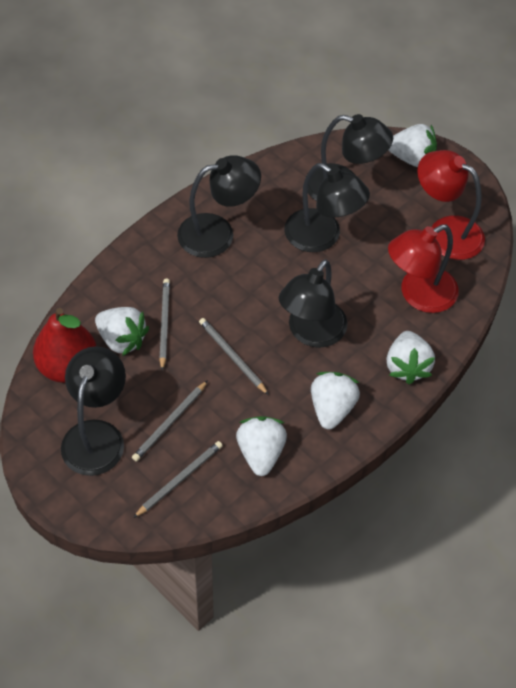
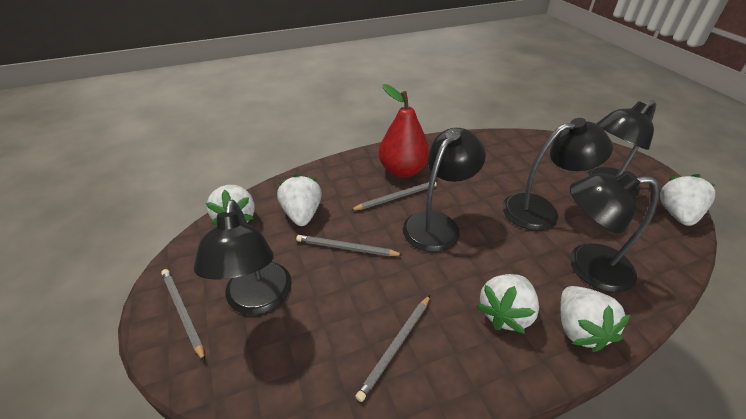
red lamp: [388,224,459,313] [417,150,485,260] = 2 -> none = 0

